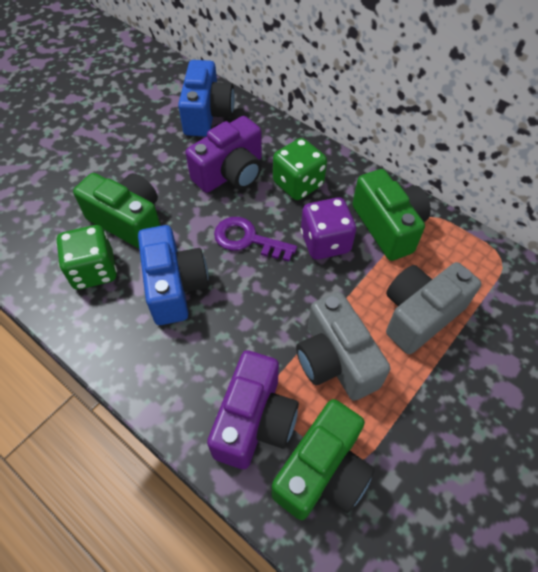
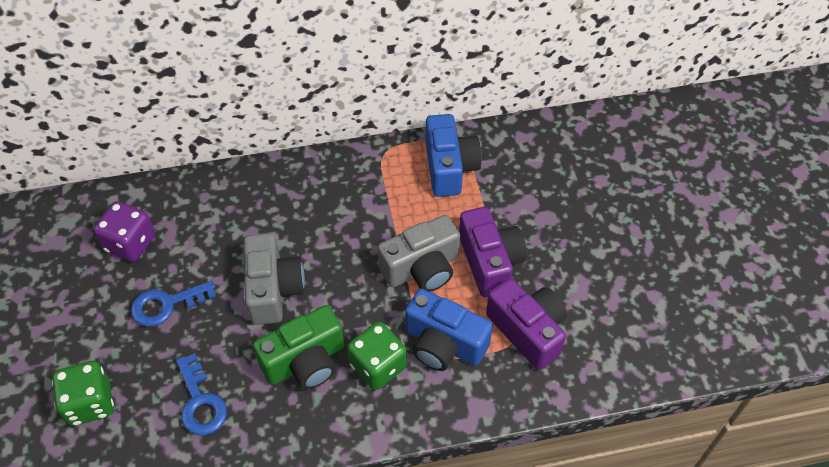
blue key: none = 0 -> [131,280,216,327] [176,353,227,435] = 2
green camera: [73,173,160,249] [272,399,375,520] [352,169,431,261] = 3 -> [253,305,344,389] = 1
purple key: [214,217,297,262] = 1 -> none = 0

